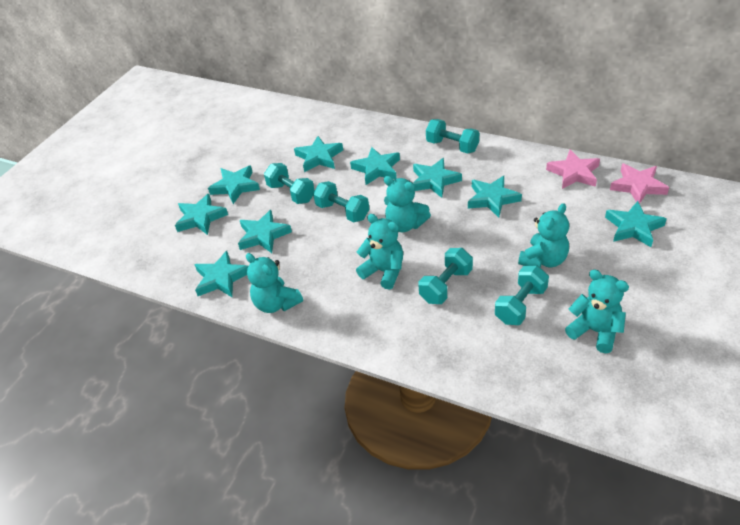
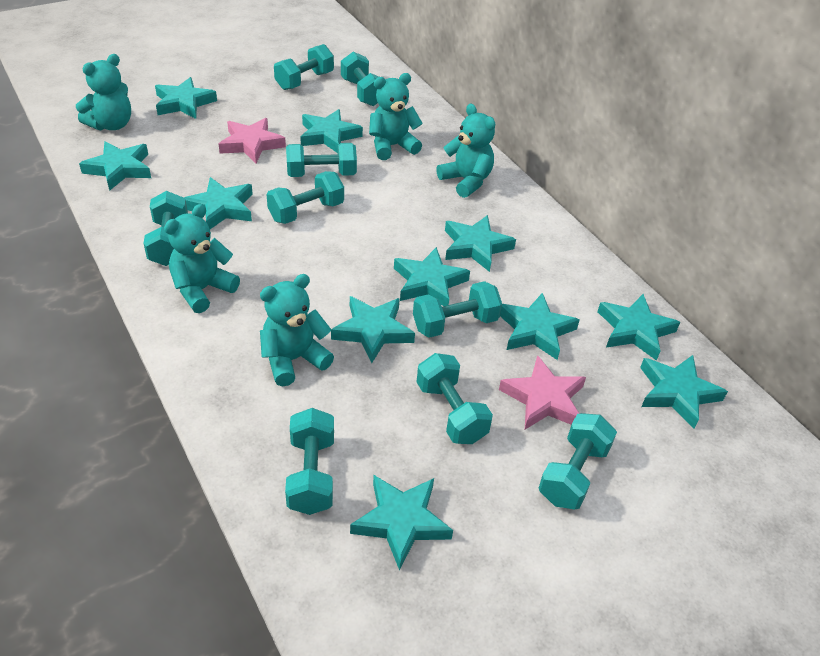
turquoise dumbbell: [264,163,315,204] [313,181,369,222] [418,248,473,304] [426,119,479,154] [495,266,549,325] = 5 -> [144,191,188,266] [266,171,344,224] [274,44,334,90] [285,408,334,515] [286,143,357,177] [341,52,379,106] [413,281,502,338] [417,353,493,444] [539,413,617,509] = 9
turquoise star: [175,194,228,235] [194,251,248,297] [208,165,260,204] [238,210,292,253] [294,136,343,172] [350,147,400,185] [413,158,462,198] [468,176,522,218] [605,201,667,247] = 9 -> [79,141,151,191] [155,77,217,119] [184,177,253,229] [300,109,363,153] [331,296,415,363] [350,475,453,571] [394,247,470,306] [445,215,516,272] [500,293,580,360] [597,294,680,361] [640,355,728,429] = 11

